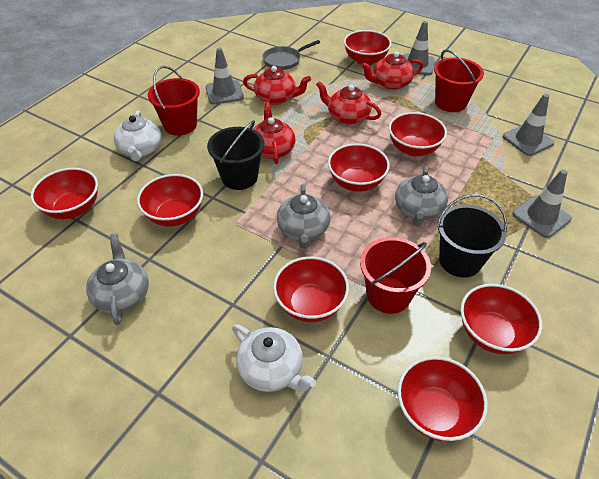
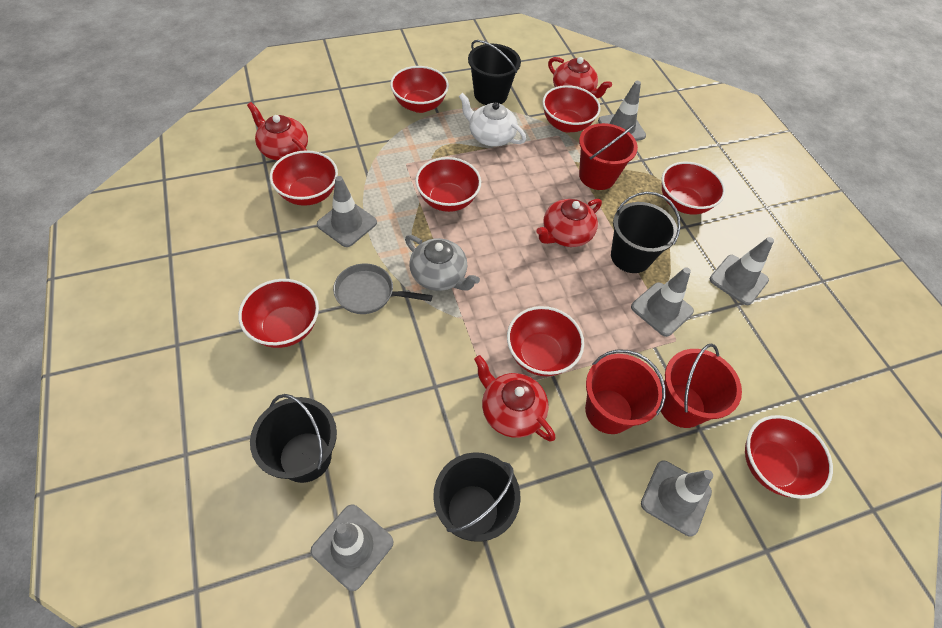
black bucket: [207,120,265,190] [437,194,507,278] = 2 -> [250,394,337,483] [433,452,520,542] [468,40,521,105] [611,192,681,273] = 4
grey teapot: [86,234,149,325] [277,184,331,249] [395,166,448,226] = 3 -> [405,235,480,291] = 1
grey traffic cone: [206,48,244,104] [403,21,435,75] [503,94,554,156] [512,169,572,238] = 4 -> [310,504,394,591] [317,176,377,247] [598,81,646,141] [631,267,694,337] [641,461,713,537] [710,237,774,305] = 6
white teapot: [114,111,162,161] [232,324,316,392] = 2 -> [459,93,526,147] = 1

